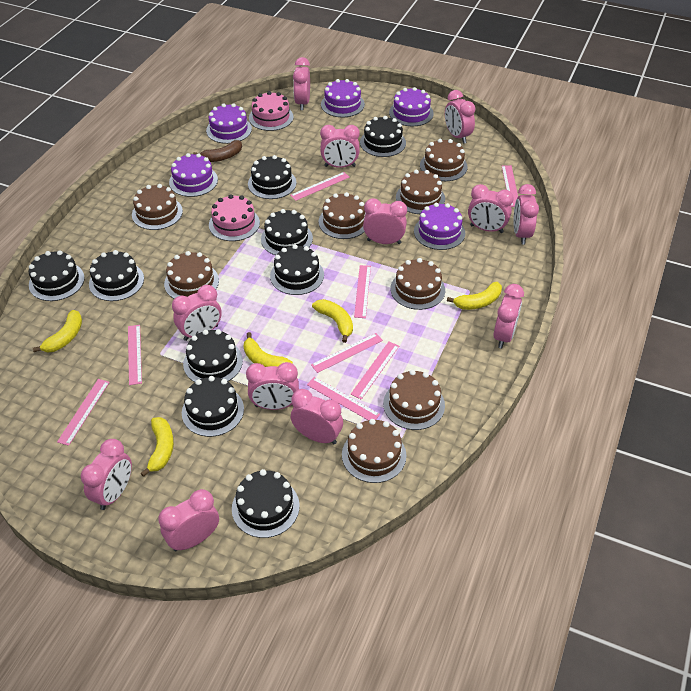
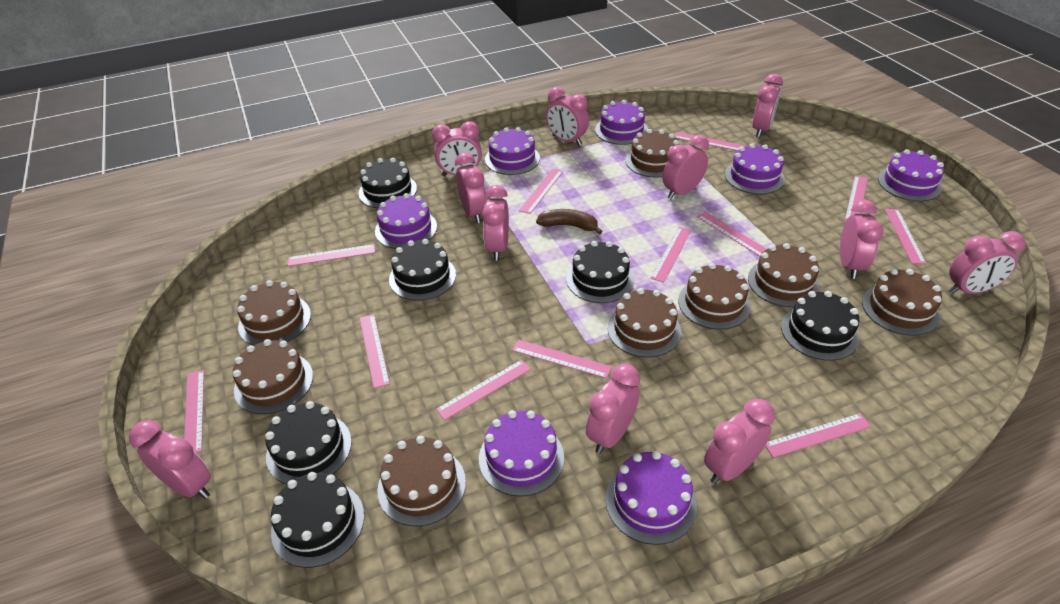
black cake: [29,250,85,301] [89,250,144,301] [182,376,244,437] [183,329,243,382] [232,469,300,538] [248,155,296,199] [261,209,313,255] [270,244,324,295] [360,116,406,157] = 9 -> [265,401,352,484] [271,472,364,568] [359,158,417,208] [389,239,456,301] [566,241,634,303] [781,291,860,361] = 6
pink cake: [209,194,260,241] [249,91,294,131] = 2 -> none = 0
pink clock: [81,439,132,510] [158,489,219,551] [172,285,222,341] [246,362,299,410] [291,389,343,444] [293,57,310,110] [320,125,360,168] [363,198,407,244] [445,90,475,144] [468,184,514,233] [494,284,524,348] [514,184,539,245] = 12 -> [129,420,211,499] [432,121,482,177] [455,153,487,223] [482,185,509,261] [546,87,589,146] [586,364,640,454] [663,135,709,199] [704,399,775,484] [752,74,783,137] [840,200,884,279] [948,231,1026,294] = 11
pink ruler: [57,379,110,446] [128,325,142,385] [290,172,350,201] [307,377,380,420] [311,333,383,373] [350,342,399,400] [354,265,371,318] [502,165,518,207] = 8 -> [184,370,204,453] [288,244,375,266] [360,314,390,388] [436,359,531,420] [512,339,612,379] [519,169,563,214] [650,227,691,283] [675,132,745,151] [697,211,766,257] [765,413,871,458] [845,176,868,220] [885,209,926,264] = 12
purple cake: [169,153,218,197] [206,103,252,144] [321,79,365,117] [389,87,434,126] [414,203,465,250] = 5 -> [375,193,437,249] [479,410,564,497] [485,127,540,175] [595,100,648,145] [606,451,697,545] [725,143,785,194] [878,149,944,201] = 7
yellow banana: [33,310,82,353] [141,417,174,477] [244,332,293,367] [312,299,353,343] [447,282,502,310] = 5 -> none = 0

